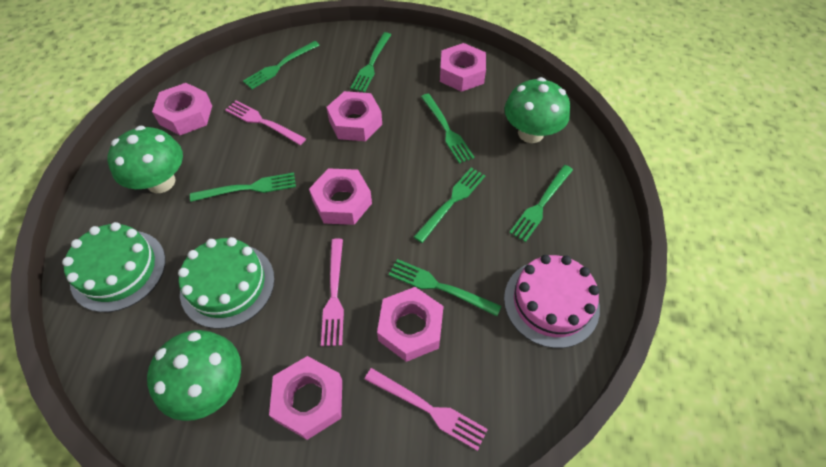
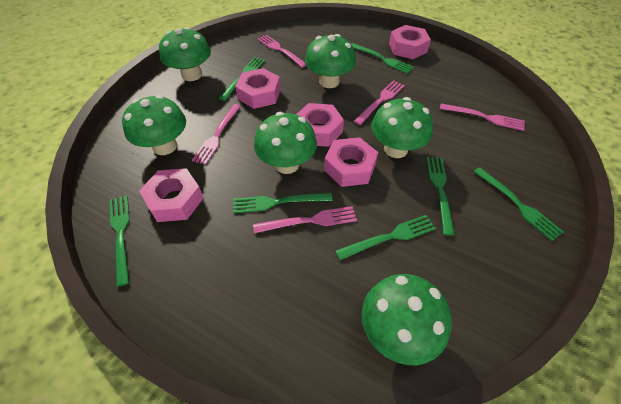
green cake: [62,222,166,312] [178,237,275,329] = 2 -> none = 0
green mushroom: [107,126,183,193] [147,330,241,421] [504,77,570,143] = 3 -> [122,95,186,155] [159,27,211,81] [254,112,317,174] [305,34,356,88] [361,274,452,365] [371,97,433,158] = 6
pink cake: [504,255,600,348] = 1 -> none = 0
pink fork: [225,100,306,145] [321,239,344,346] [364,368,488,451] = 3 -> [192,104,241,165] [253,206,357,233] [257,35,306,68] [354,80,405,125] [440,103,525,131] = 5
pink nut: [152,83,212,135] [269,356,342,440] [309,168,372,225] [326,91,382,141] [377,287,444,362] [440,43,486,92] = 6 -> [139,168,204,222] [235,68,281,109] [296,103,344,147] [324,137,378,187] [389,25,431,59] = 5

